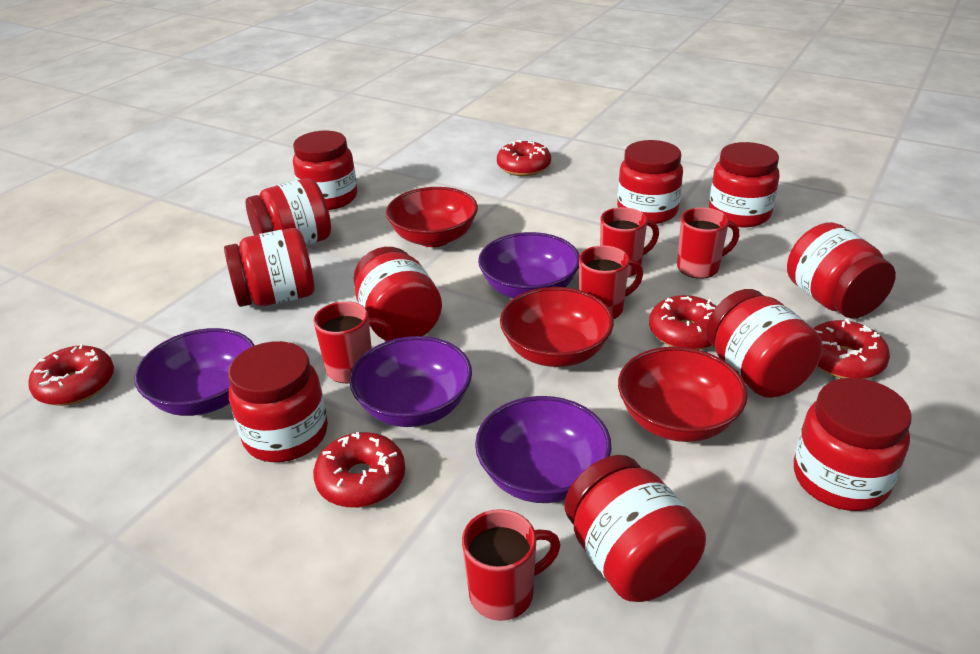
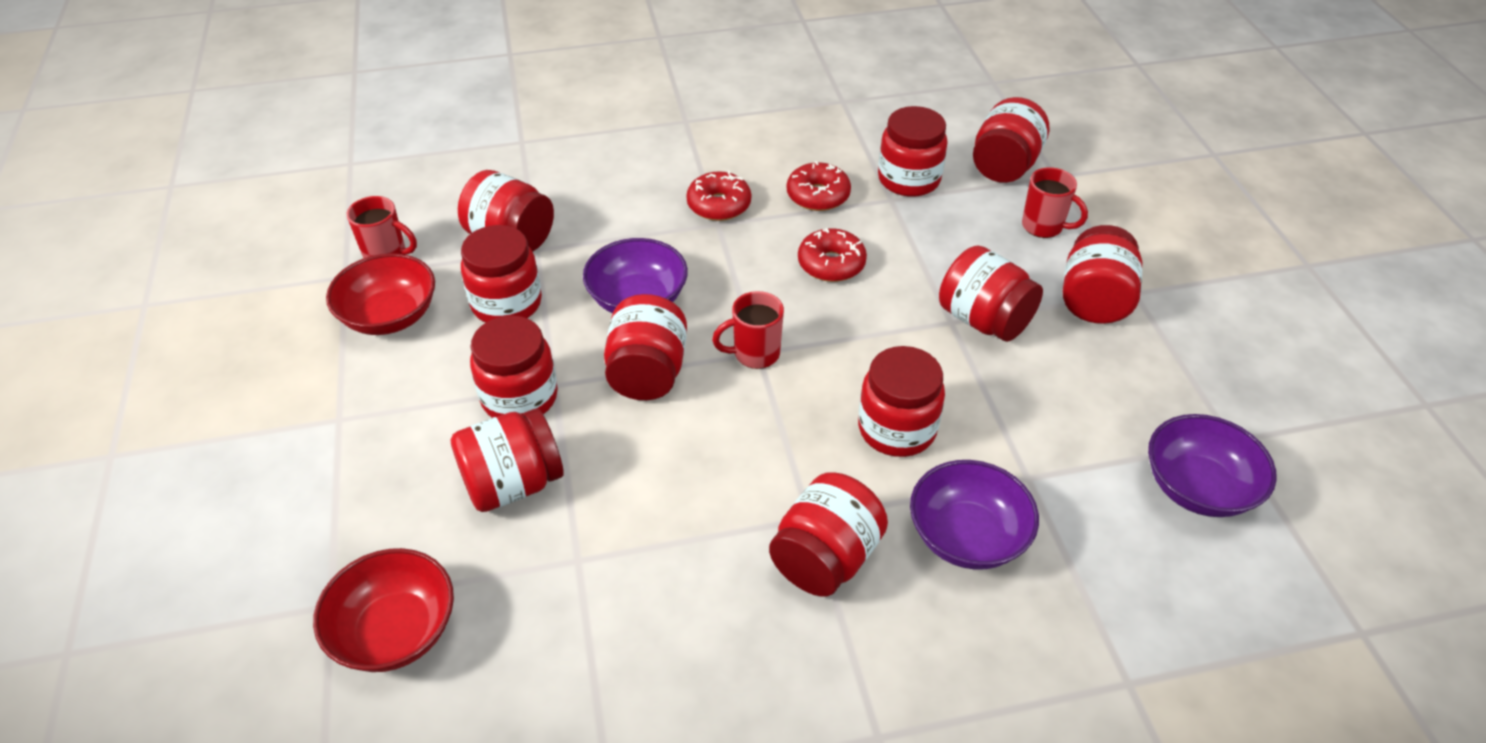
purple bowl: [134,328,255,416] [349,336,472,427] [475,396,612,503] [478,232,580,298] = 4 -> [583,238,688,313] [910,460,1039,570] [1148,414,1277,517] = 3
red bowl: [386,187,478,247] [500,287,614,367] [618,347,748,442] = 3 -> [313,548,454,672] [326,253,435,335] = 2
red donut: [28,344,114,406] [313,432,405,508] [497,140,551,176] [649,295,717,350] [813,319,890,379] = 5 -> [686,171,751,221] [787,161,851,211] [798,228,867,282] = 3
red mug: [314,301,394,383] [462,509,561,621] [579,245,643,319] [600,207,659,278] [677,207,739,279] = 5 -> [347,196,417,259] [712,291,784,369] [1022,167,1088,238] = 3

